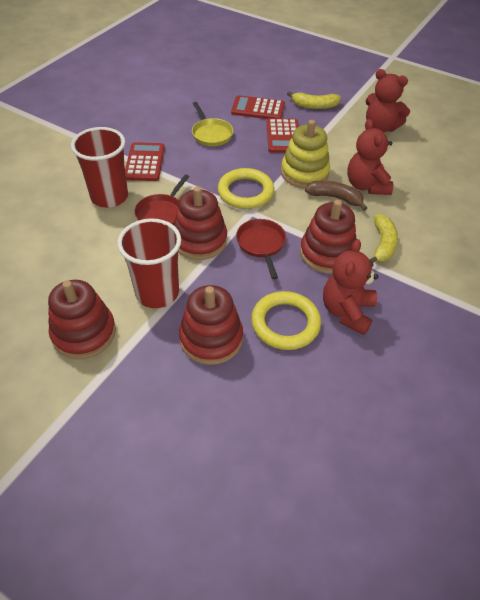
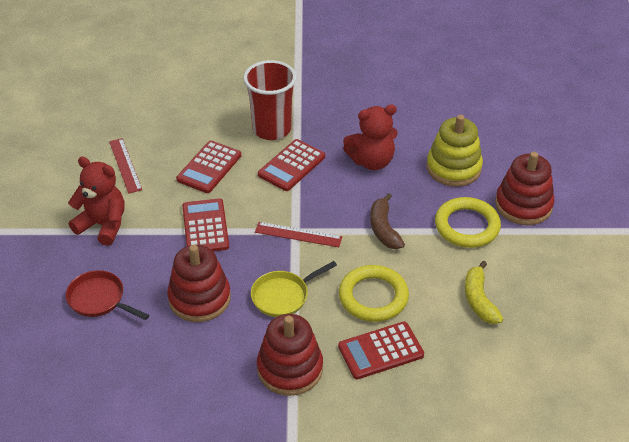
red calculator: [125,142,165,181] [231,95,285,119] [266,118,299,153] = 3 -> [176,141,241,193] [182,198,229,251] [258,139,325,191] [338,322,424,379] = 4
red cup: [71,127,128,208] [117,218,181,308] = 2 -> [243,60,297,140] = 1
red pan: [134,174,189,225] [236,219,286,279] = 2 -> [66,270,149,320] = 1
red ruler: none = 0 -> [109,138,142,194] [255,222,342,247] = 2
red stacking toy: [48,280,116,359] [174,186,227,260] [179,285,243,365] [300,200,356,274] = 4 -> [167,245,231,322] [257,314,323,396] [495,152,555,225] = 3
red teddy bear: [323,239,379,335] [347,119,393,195] [366,69,410,132] = 3 -> [68,157,125,246] [343,104,398,170] = 2
yellow banana: [287,91,341,109] [369,214,398,263] = 2 -> [465,261,503,324] = 1

